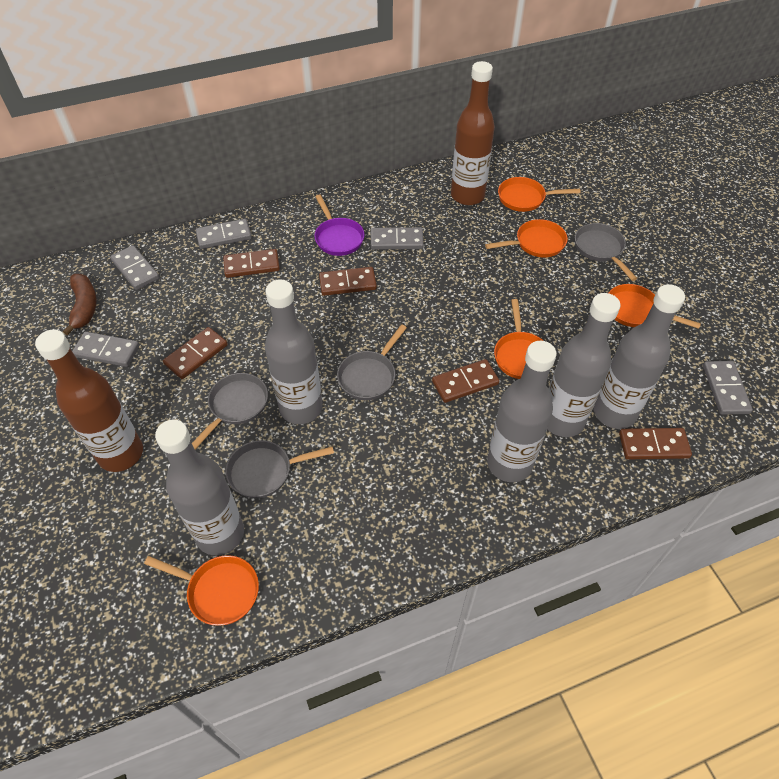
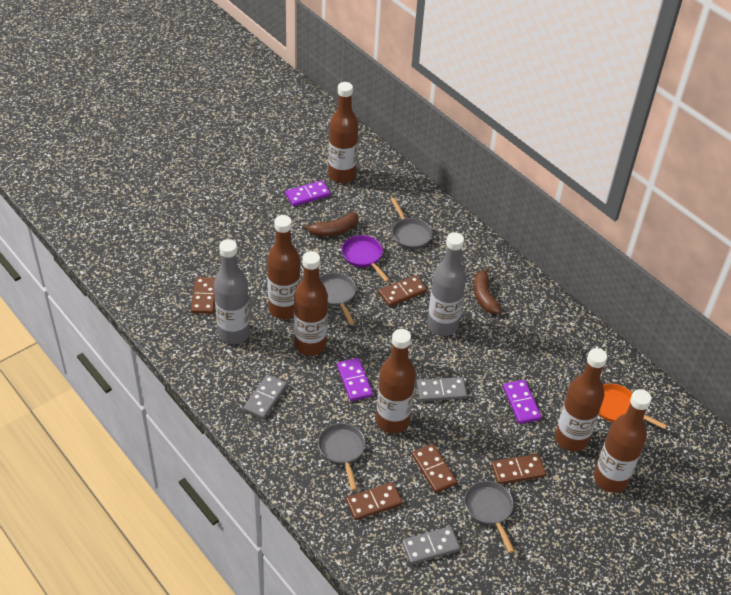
brown banana: [63,274,97,335] = 1 -> [302,212,358,237] [474,266,501,314] = 2
brown bottle: [35,330,143,472] [451,61,495,205] = 2 -> [267,215,300,319] [294,251,328,356] [328,82,359,183] [376,329,416,433] [555,348,607,452] [594,389,651,493] = 6
grey bottle: [155,420,244,555] [265,279,323,424] [487,341,556,482] [547,293,621,437] [593,284,685,429] = 5 -> [214,239,250,344] [427,232,466,336] = 2
grey domino: [72,331,139,367] [110,245,160,290] [196,219,252,249] [371,227,424,250] [703,361,753,415] = 5 -> [243,374,287,419] [402,526,460,564] [417,377,467,401] = 3
orange pan: [144,555,259,626] [485,219,568,258] [494,299,544,379] [498,177,581,212] [609,284,701,329] = 5 -> [599,383,667,429] = 1
purple domino: none = 0 -> [285,180,331,206] [337,358,373,401] [503,380,542,424] = 3

